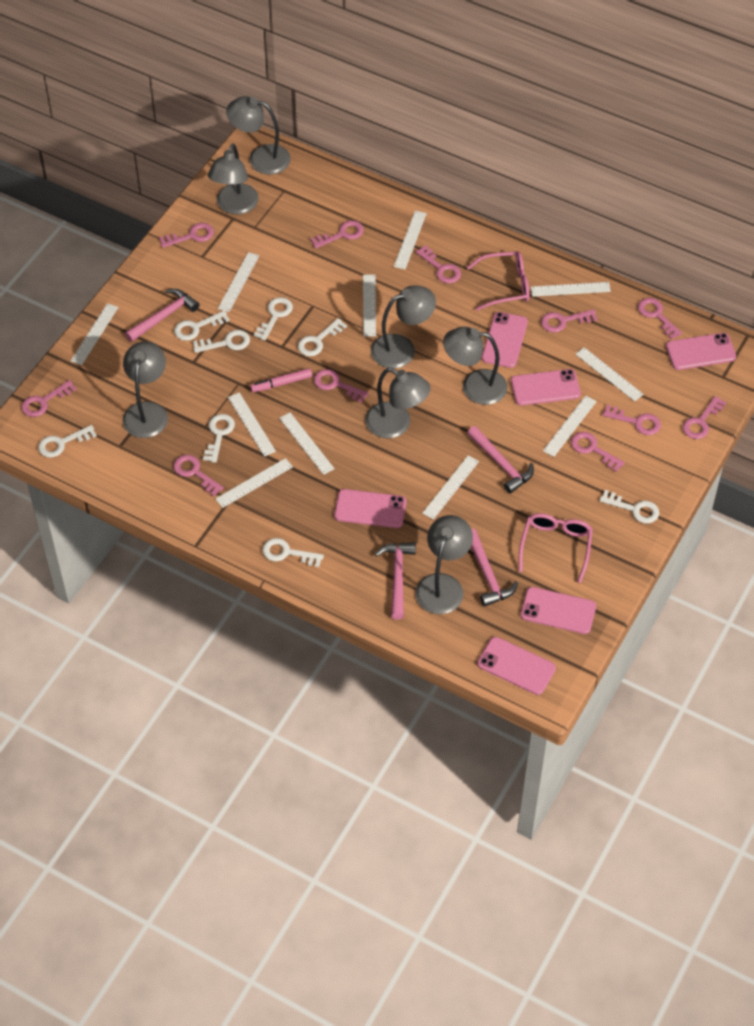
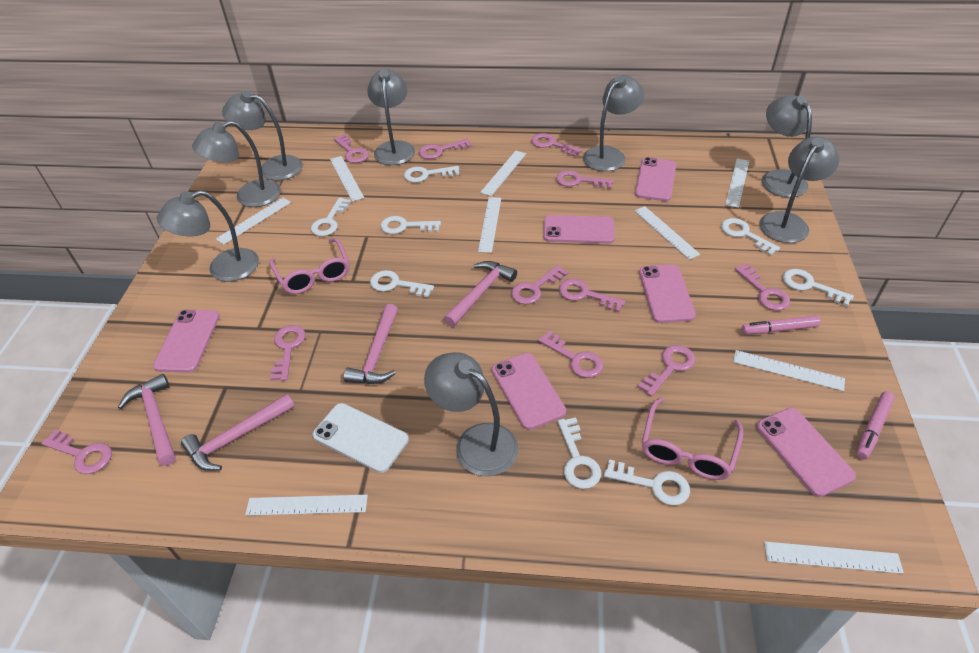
grey lamp: [123,342,168,438] [208,143,258,215] [226,96,291,175] [365,368,431,438] [371,285,436,368] [415,515,473,614] [443,327,508,405] = 7 -> [157,190,259,282] [192,121,281,207] [222,91,303,181] [367,69,415,165] [424,352,518,476] [583,75,644,171] [759,137,839,243] [762,95,812,197] = 8
pink marker: [250,368,312,392] = 1 -> [742,315,821,334] [856,391,895,459] = 2
white phone: none = 0 -> [313,403,409,473] = 1
white ruler: [71,303,118,365] [215,458,293,508] [218,252,259,312] [228,392,276,457] [279,412,335,475] [363,275,376,336] [394,211,427,269] [422,455,479,520] [531,282,611,297] [543,396,597,457] [575,347,643,401] = 11 -> [216,197,291,245] [245,495,368,516] [330,156,364,201] [478,197,501,253] [480,151,526,196] [634,206,700,260] [725,158,749,208] [733,350,845,391] [764,542,904,574] = 9

